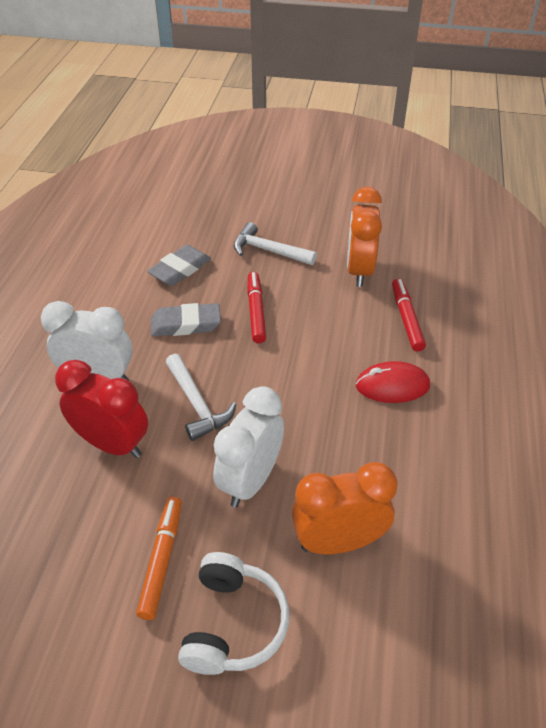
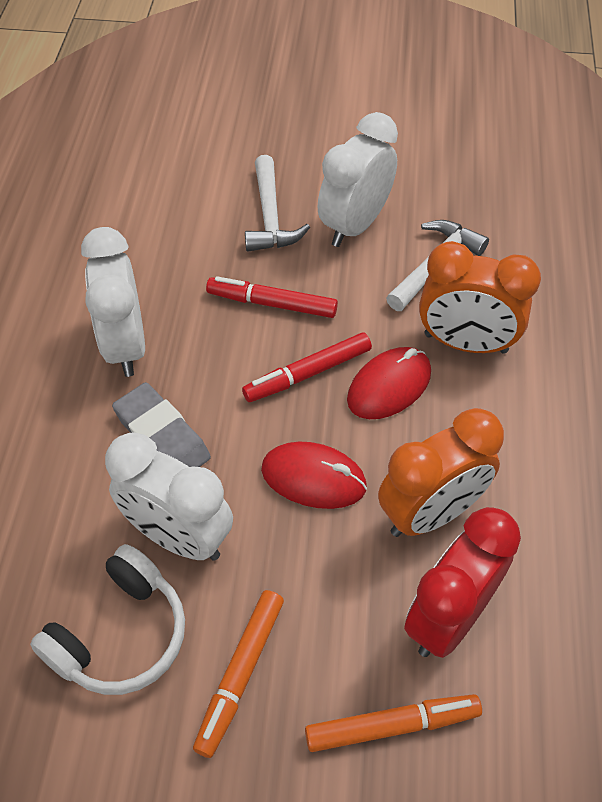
grey eraser: [147,245,211,286] [151,303,221,336] = 2 -> [112,382,211,467] = 1
orange marker: [136,497,182,620] = 1 -> [193,590,284,758] [305,694,482,752] = 2
red mouse: [356,361,430,403] = 1 -> [261,442,367,509] [347,347,431,419] = 2
white clock: [41,301,133,381] [213,386,284,507] = 2 -> [81,227,145,377] [105,433,233,561] [318,112,398,247] = 3

